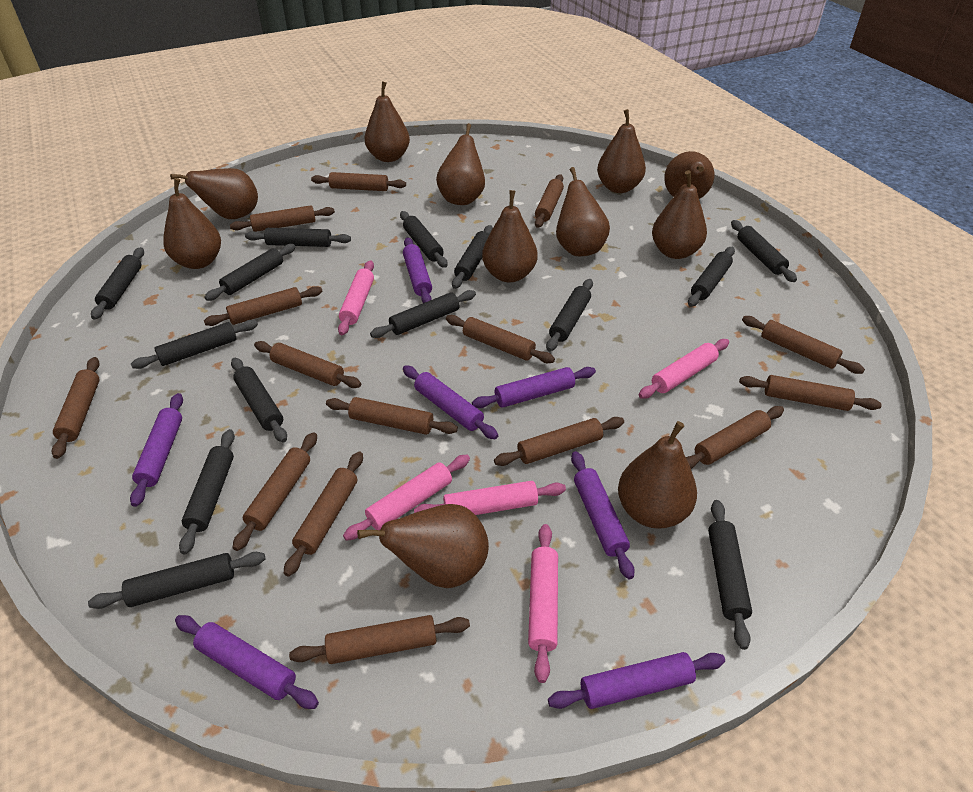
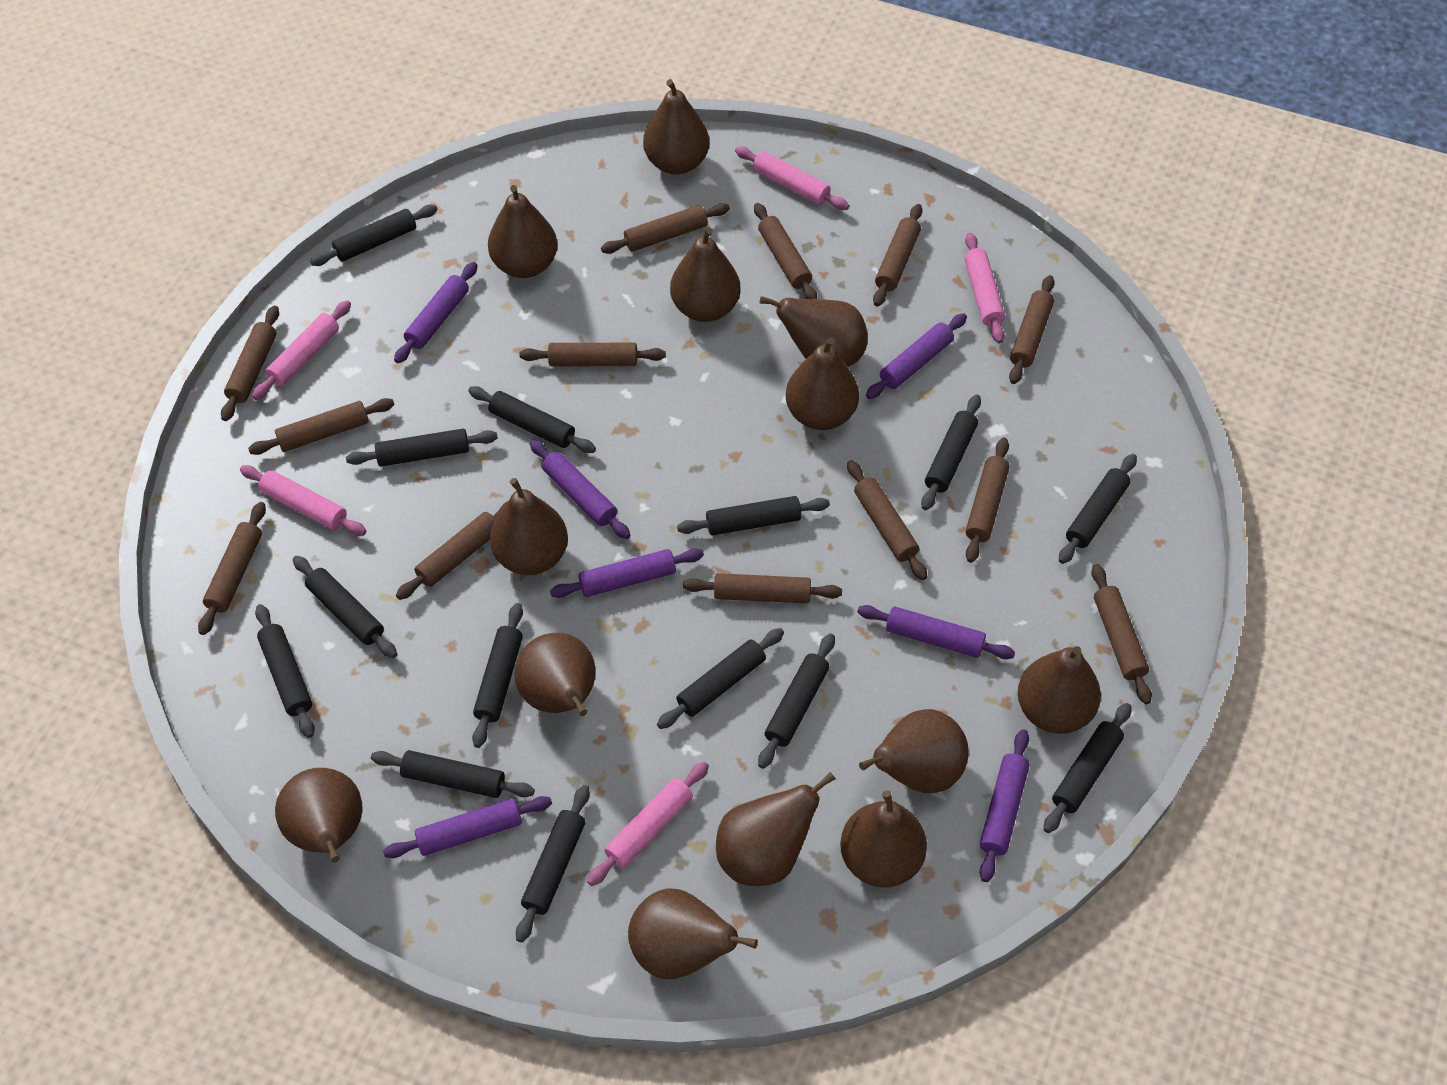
brown pear: [163,178,221,269] [170,168,258,219] [357,504,489,588] [364,81,410,162] [436,123,485,205] [482,190,538,283] [556,167,610,256] [597,109,646,193] [618,421,697,529] [652,170,707,259] [664,151,714,199] = 11 -> [275,768,362,863] [488,185,558,278] [490,478,568,575] [514,633,595,716] [628,889,758,979] [643,79,709,175] [670,228,740,322] [716,772,836,886] [760,296,868,367] [785,337,859,430] [840,790,927,888] [859,709,969,793] [1018,646,1101,734] = 13
brown rolling pin: [52,357,100,459] [204,286,323,326] [230,205,335,232] [233,432,317,551] [254,341,361,388] [284,452,363,577] [289,615,470,664] [311,172,406,191] [326,397,458,435] [446,315,555,363] [494,417,624,466] [535,174,564,228] [686,406,784,469] [739,375,882,411] [742,316,865,374] = 15 -> [198,502,266,635] [221,305,279,421] [248,398,394,455] [396,501,508,600] [520,343,666,366] [601,203,730,254] [683,573,842,603] [754,203,817,299] [847,460,927,580] [873,204,923,307] [966,438,1010,563] [1009,275,1055,384] [1091,564,1152,704] = 13

